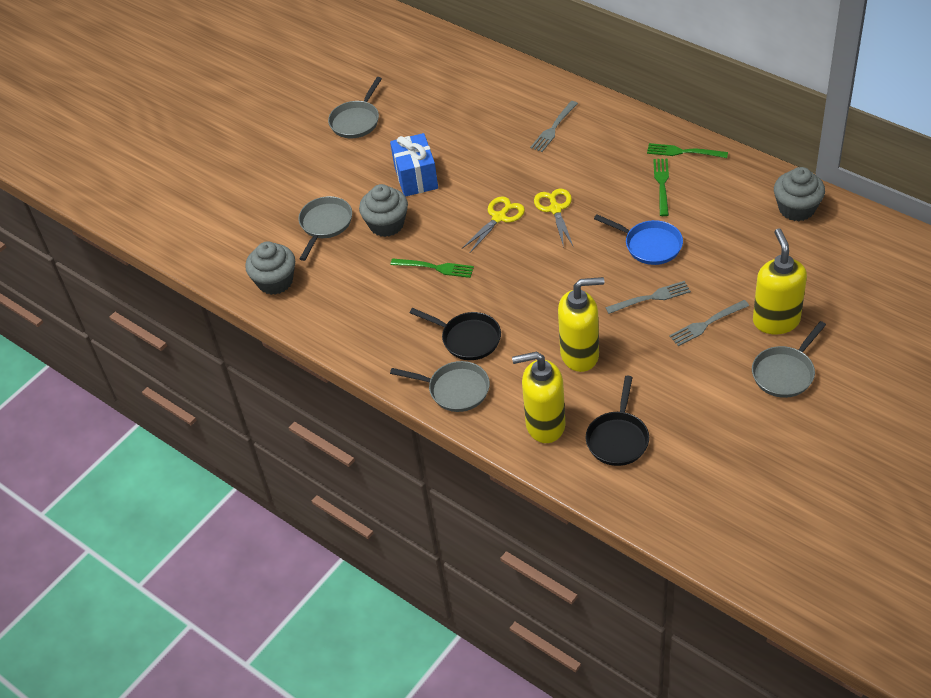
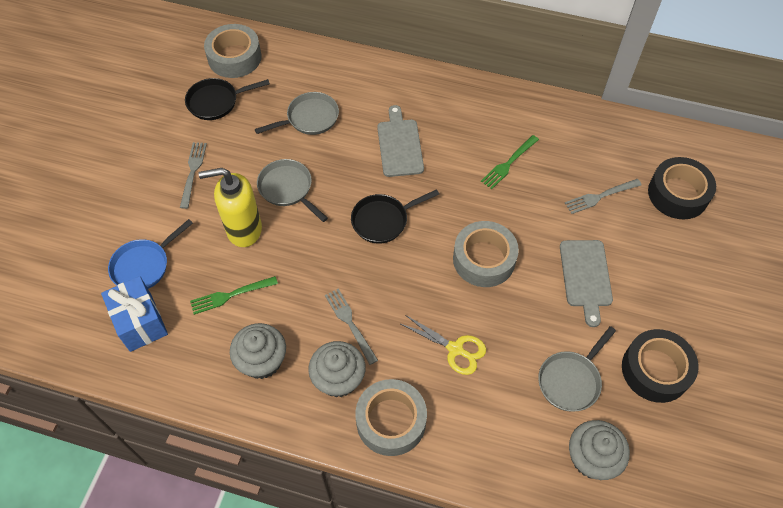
black tape: none = 0 -> [622,329,699,403] [648,157,716,219] = 2
green fork: [390,258,474,278] [647,143,728,158] [653,158,669,216] = 3 -> [190,276,278,315] [481,135,539,189] = 2
grey cutting board: none = 0 -> [377,105,424,177] [560,240,613,327] = 2
grey pan: [298,196,352,261] [328,77,382,138] [390,361,490,412] [752,321,826,398] = 4 -> [255,92,339,135] [257,159,328,222] [538,326,616,412] = 3
grey tape: none = 0 -> [204,24,262,78] [355,379,427,456] [453,221,519,287] = 3
yellow scissors: [462,197,525,253] [534,188,573,248] = 2 -> [399,315,486,375] = 1
yellow soap dispenser: [512,352,566,443] [558,277,604,372] [753,228,807,335] = 3 -> [199,168,262,247] = 1

